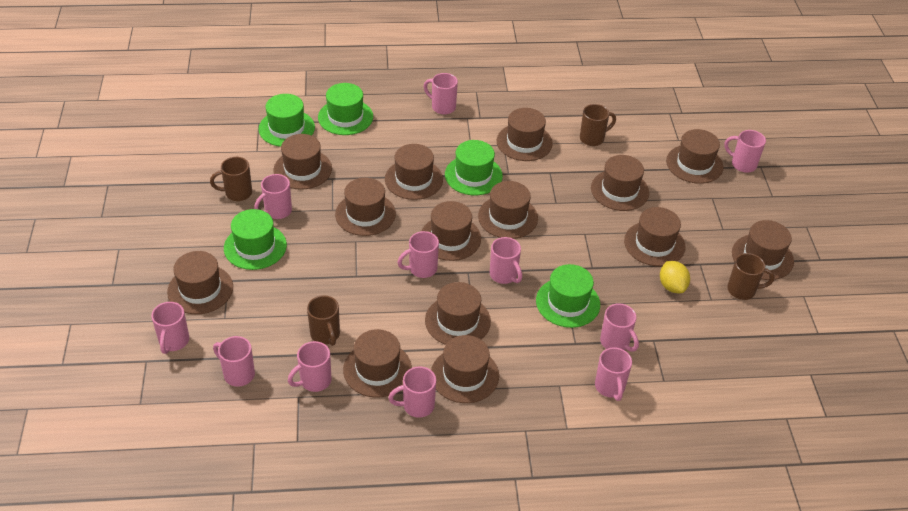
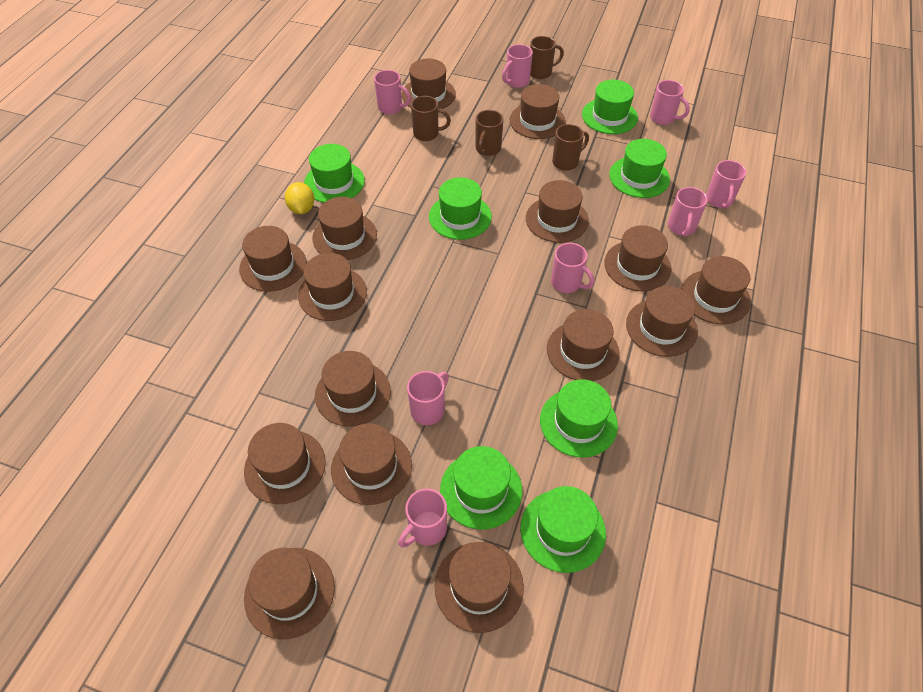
brown hat: [167,251,233,314] [274,134,332,190] [335,178,396,236] [343,329,412,398] [385,144,443,200] [421,201,481,261] [425,282,491,345] [431,335,499,403] [478,181,538,239] [496,108,553,161] [591,155,649,211] [624,207,686,266] [666,129,723,184] [732,220,794,280] = 14 -> [239,226,306,292] [244,423,326,504] [244,548,335,639] [298,253,367,321] [312,197,377,260] [315,351,391,427] [331,423,412,505] [402,59,456,109] [434,542,524,633] [510,84,566,139] [526,180,589,243] [547,309,620,381] [604,225,671,291] [626,286,698,357] [681,256,751,324] = 15
green hat: [224,209,287,270] [258,94,315,147] [318,83,373,135] [445,140,503,195] [536,264,600,328] = 5 -> [304,144,365,203] [429,177,492,240] [440,446,522,530] [520,486,606,573] [540,379,618,458] [582,80,638,134] [609,139,670,198] = 7
pink mug: [151,302,189,354] [213,336,255,387] [254,174,292,219] [288,341,331,392] [388,366,436,418] [397,231,439,278] [424,73,458,114] [490,237,522,284] [595,347,632,401] [600,303,639,352] [724,130,766,173] = 11 -> [374,70,411,114] [398,489,447,548] [407,371,449,425] [502,44,533,88] [551,243,594,293] [650,80,690,125] [668,187,708,237] [706,160,746,209] = 8

